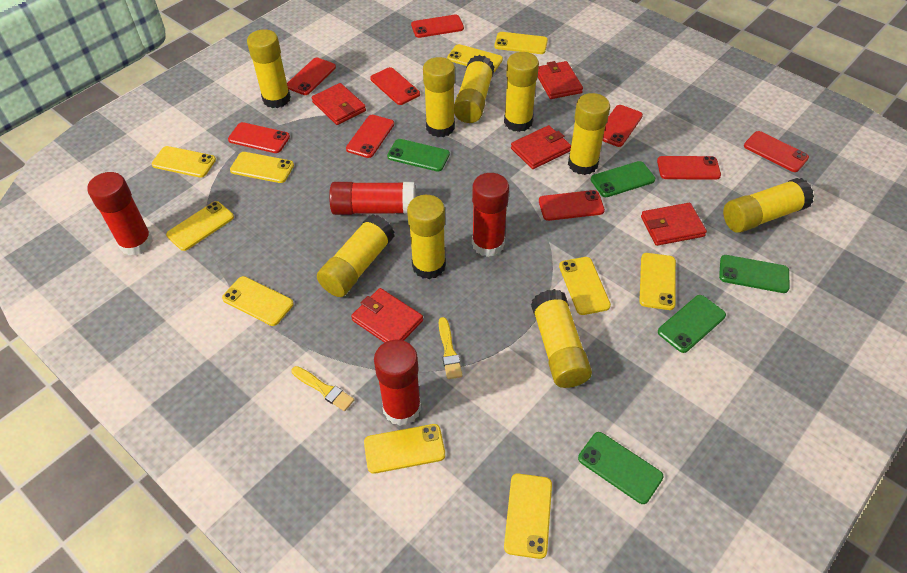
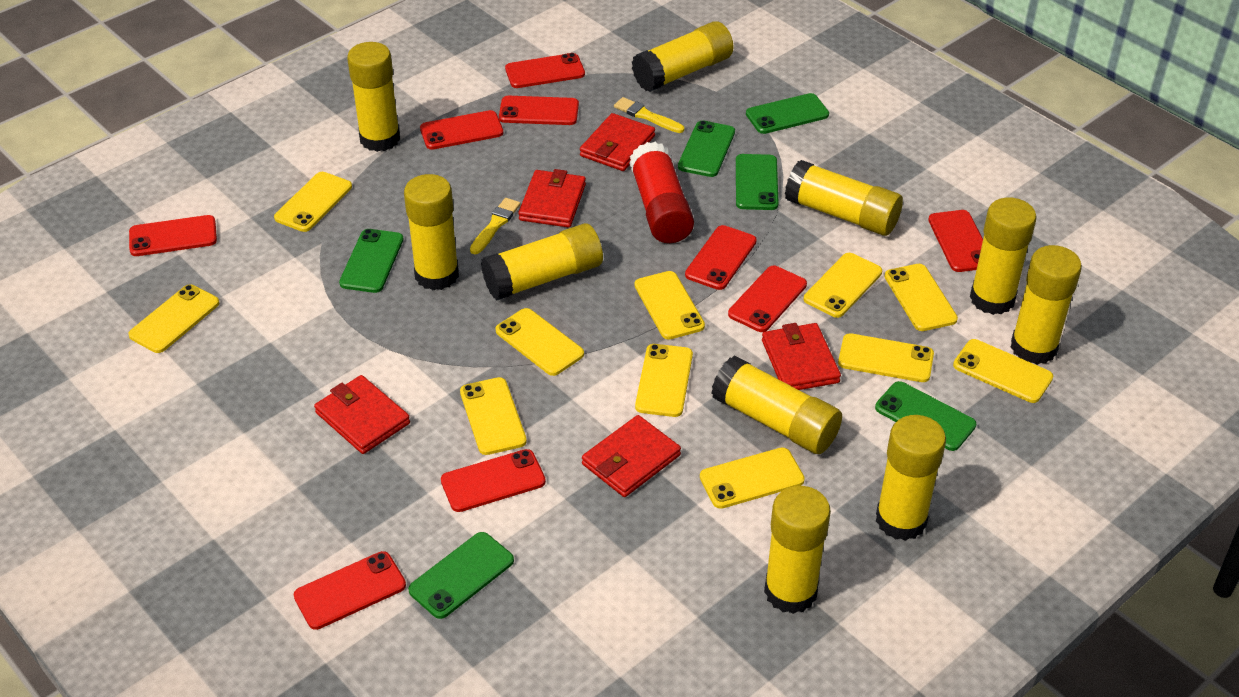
green phone: [387,139,450,172] [578,432,663,504] [591,161,655,197] [658,295,726,353] [719,255,789,293] = 5 -> [339,229,403,293] [408,532,514,619] [678,120,735,177] [736,154,779,210] [746,93,829,134] [875,381,976,451] = 6
red glue stick: [87,172,153,256] [329,182,415,215] [374,340,421,426] [472,173,509,257] = 4 -> [629,142,694,243] = 1
yellow glue stick: [247,29,291,108] [317,214,395,297] [407,195,446,279] [423,57,455,137] [454,55,494,123] [504,52,539,132] [531,289,592,388] [568,93,610,175] [723,178,814,233] = 9 -> [347,42,400,152] [404,174,459,290] [481,223,603,301] [632,21,733,92] [711,356,842,454] [764,486,831,614] [785,160,903,236] [876,415,946,541] [970,198,1037,315] [1011,245,1082,365] = 10
yellow phone: [151,146,216,177] [166,201,234,251] [222,276,294,326] [230,152,294,183] [364,424,445,474] [447,44,503,72] [494,32,548,54] [504,473,552,559] [559,257,611,315] [639,253,676,310] = 10 -> [128,284,219,353] [274,172,352,232] [460,377,527,455] [495,308,584,376] [635,271,705,339] [635,344,693,417] [700,447,805,509] [804,253,882,318] [838,333,934,382] [884,264,958,331] [953,339,1053,403] = 11

